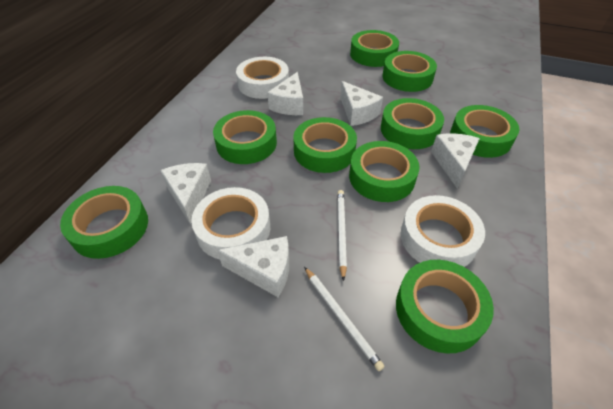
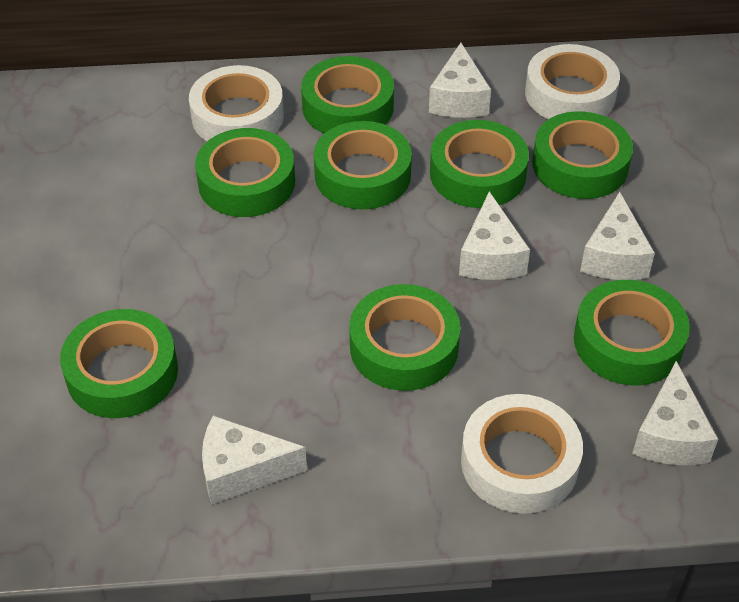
green tape: [60,186,148,259] [213,110,277,164] [293,117,357,173] [349,141,419,202] [350,30,399,67] [381,98,444,149] [382,51,437,92] [396,260,494,354] [450,105,519,158] = 9 -> [60,309,178,418] [195,128,295,217] [301,56,394,134] [314,121,412,209] [349,284,460,391] [430,120,529,208] [532,111,633,199] [574,280,690,385] = 8
white pencil: [304,267,385,371] [337,190,347,281] = 2 -> none = 0

